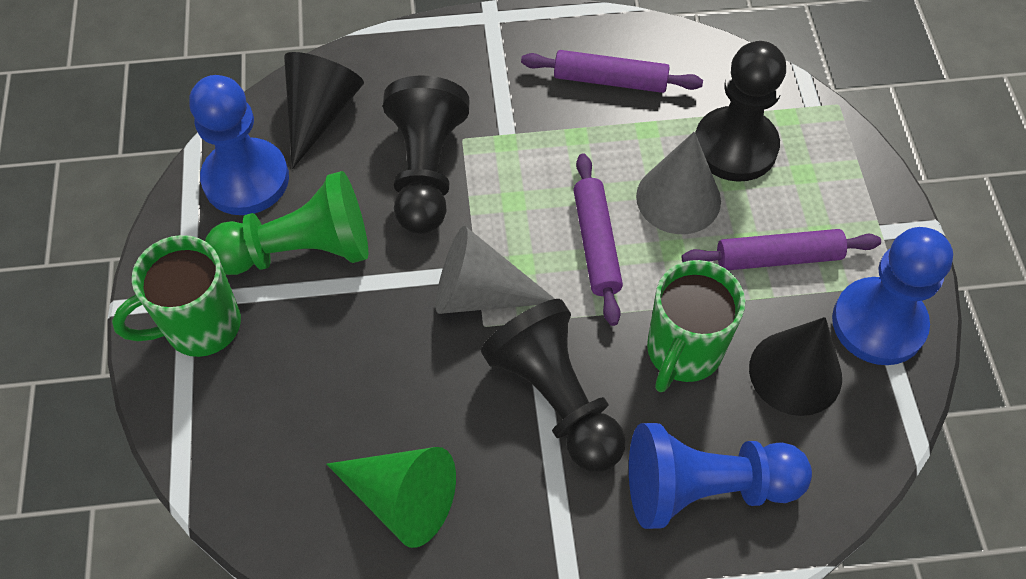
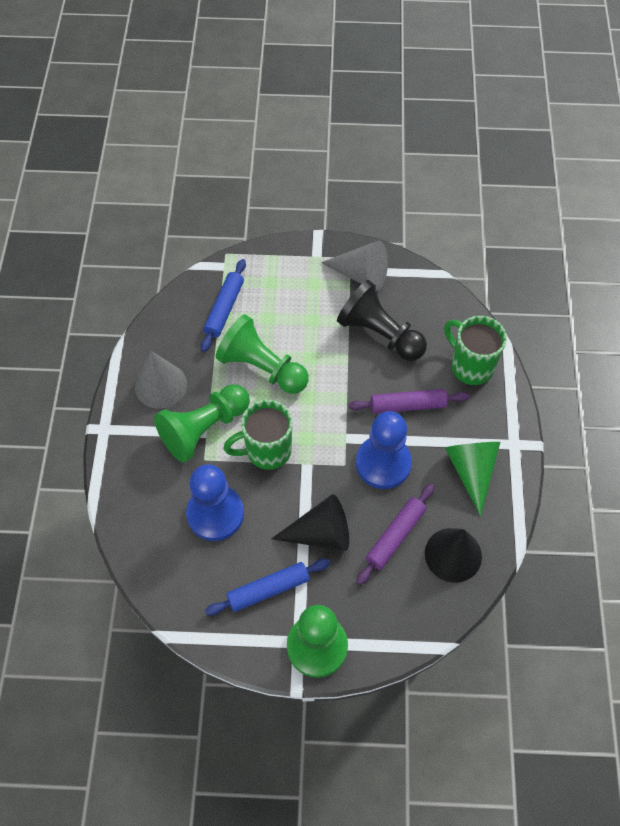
black pawn: [383,76,470,234] [481,299,625,472] [695,41,786,182] = 3 -> [337,280,427,361] = 1
blue pawn: [189,75,289,215] [629,423,812,529] [832,227,953,365] = 3 -> [186,464,244,541] [356,411,412,489] = 2
blue rolling pin: none = 0 -> [201,259,246,352] [205,559,330,616] = 2
green pawn: [205,171,368,275] = 1 -> [154,384,250,463] [216,314,309,394] [287,605,348,678] = 3
purple rolling pin: [521,50,703,93] [573,153,623,326] [682,229,881,270] = 3 -> [349,389,469,414] [356,484,434,585] = 2

